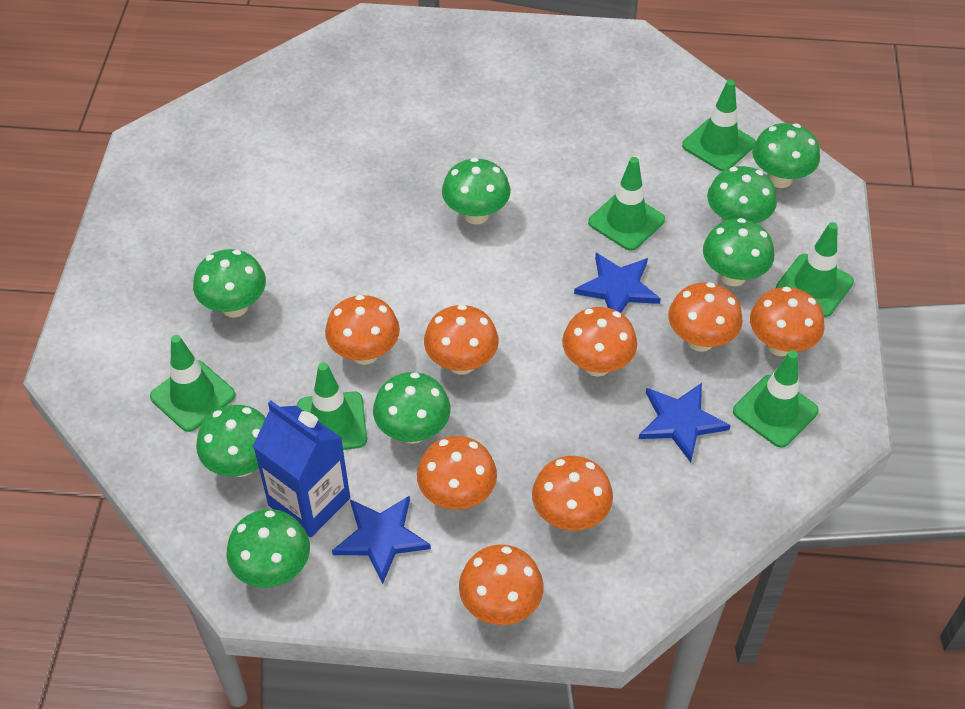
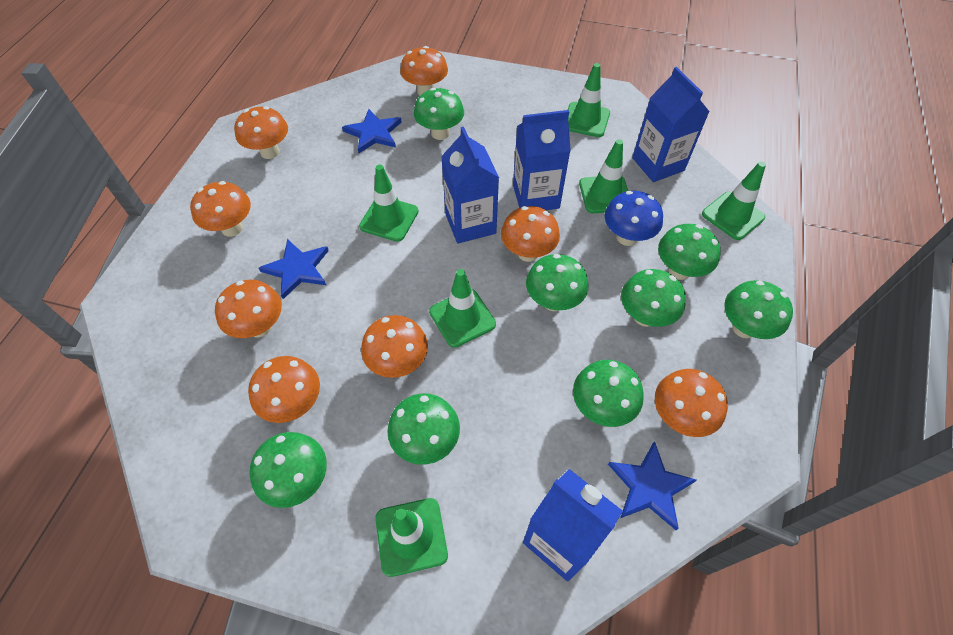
blue carton: [253,401,350,537] = 1 -> [441,127,499,244] [513,110,571,210] [523,469,623,582] [632,67,710,182] = 4
blue mushroom: none = 0 -> [604,191,663,246] = 1

